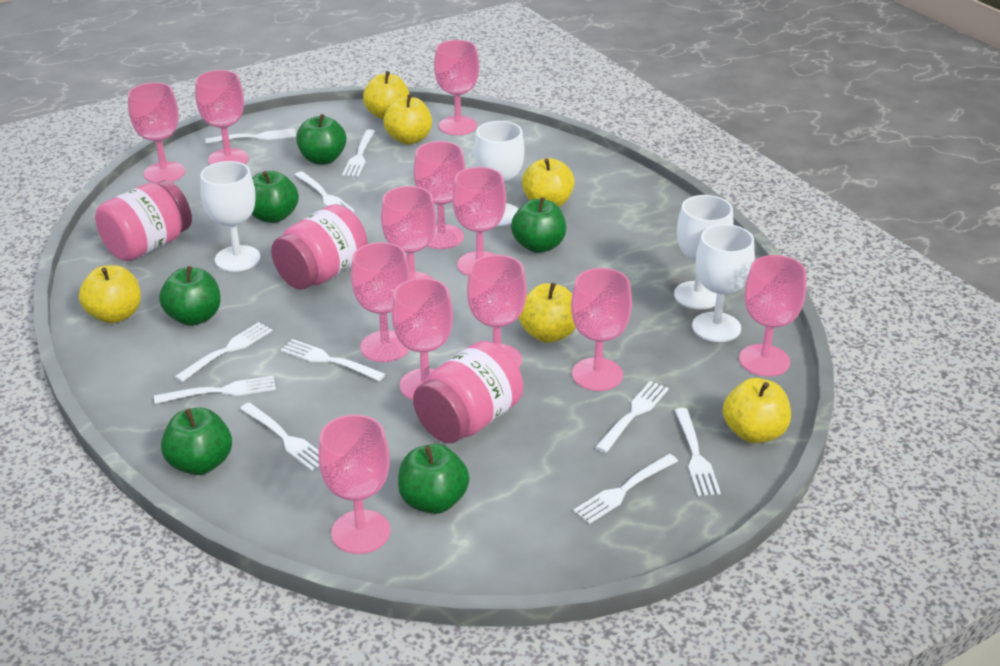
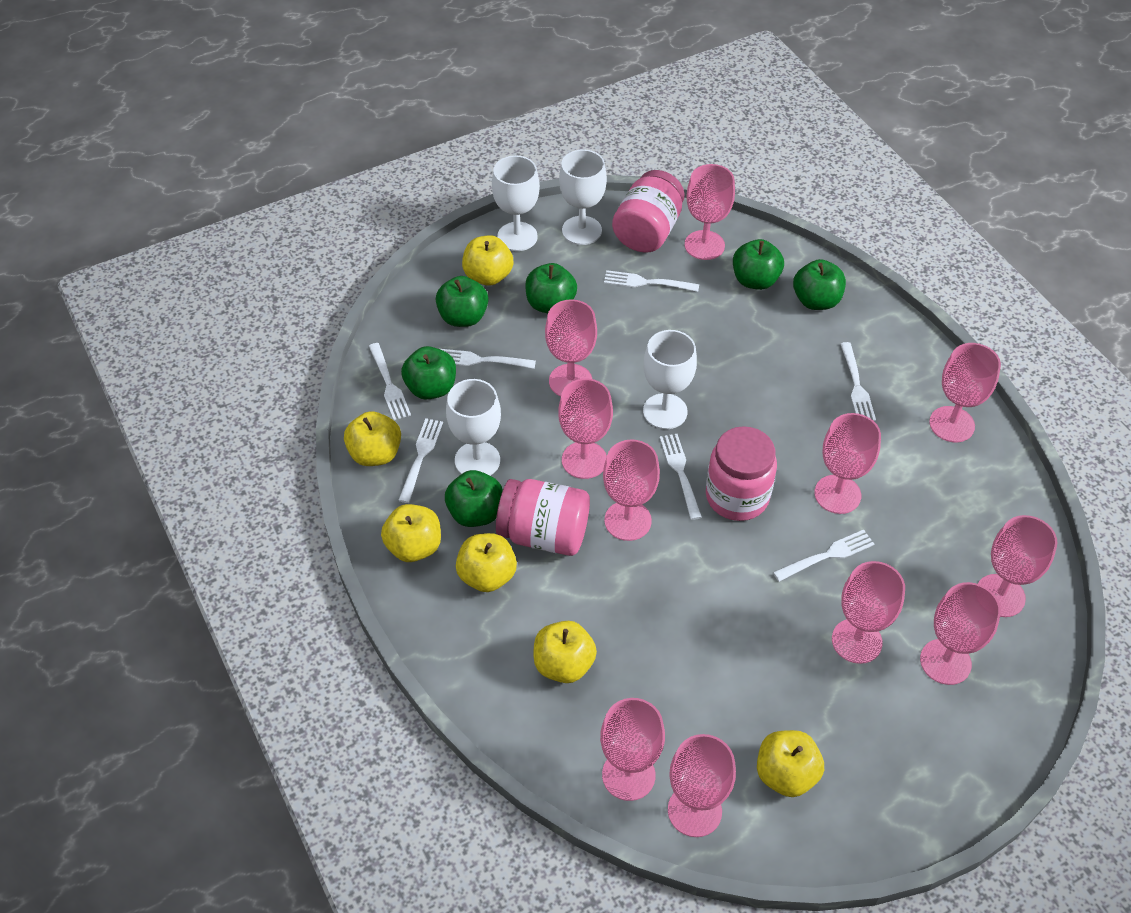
pink goblet: [128,82,185,183] [195,70,249,165] [318,414,390,554] [351,242,410,362] [381,186,436,280] [392,278,453,400] [414,141,466,249] [434,40,479,135] [452,167,506,276] [467,255,527,367] [571,268,632,391] [739,255,806,377] = 12 -> [545,300,597,397] [558,379,613,479] [600,698,665,801] [603,439,660,541] [668,734,736,837] [685,164,735,260] [814,413,881,514] [832,561,905,664] [920,582,1001,685] [929,343,1001,442] [978,515,1057,617] = 11
white fork: [154,376,276,404] [175,322,272,382] [205,128,296,144] [240,402,319,471] [281,339,385,381] [295,171,355,212] [342,129,375,177] [573,454,678,524] [595,381,669,453] [675,408,721,496] = 10 -> [369,343,411,420] [398,418,443,503] [440,349,536,369] [604,270,699,292] [659,434,702,520] [773,530,874,582] [840,342,876,421] = 7

